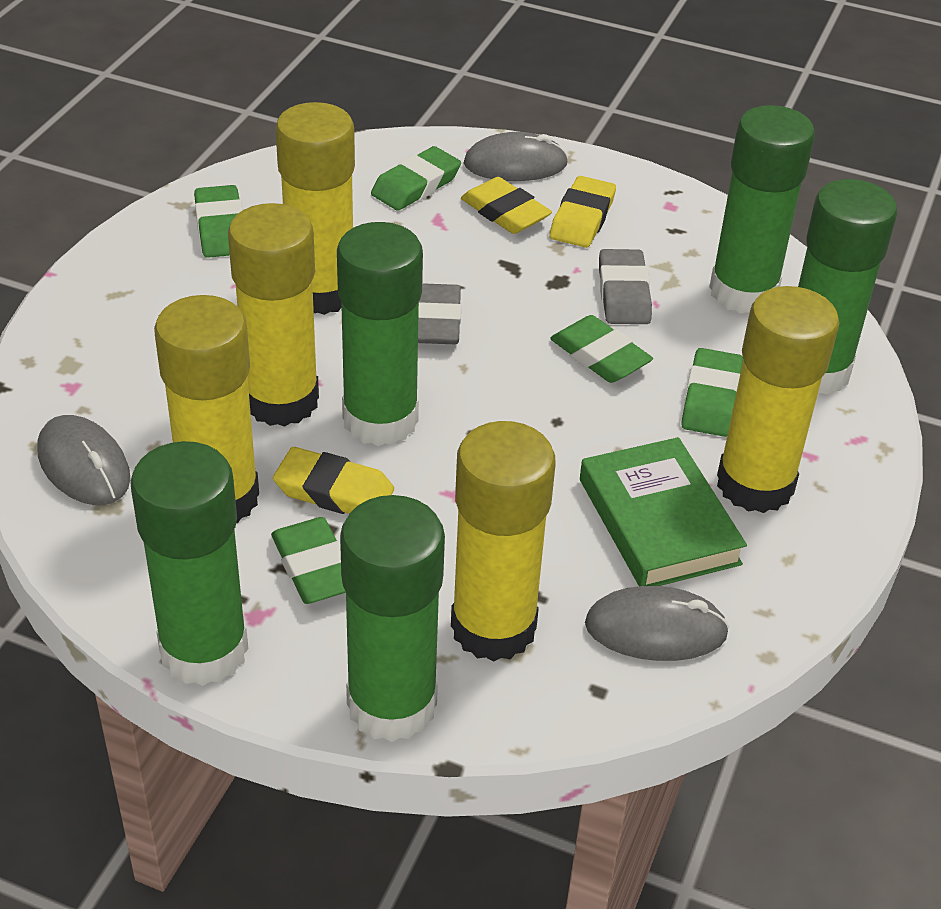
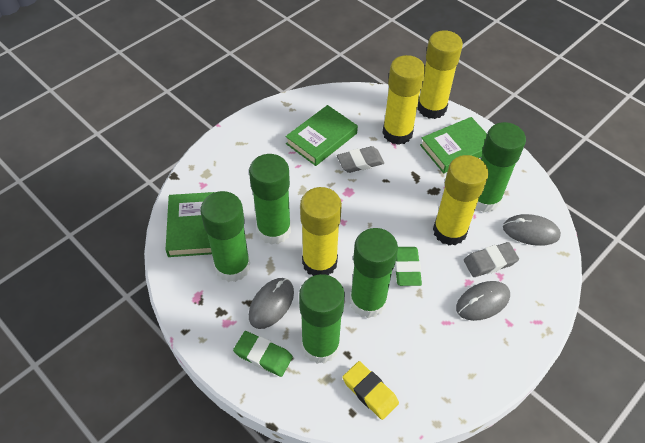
green book: [580,437,747,586] = 1 -> [165,192,215,257] [285,105,358,166] [420,117,487,173] = 3
green eraser: [194,185,243,258] [271,517,346,604] [371,146,461,211] [550,315,653,383] [682,348,743,437] = 5 -> [233,331,293,377] [395,247,422,286] = 2
yellow eraser: [273,447,394,514] [461,177,552,234] [549,176,616,248] = 3 -> [342,361,399,420] = 1
yellow glue stick: [154,295,259,523] [228,203,319,427] [275,102,355,315] [451,421,556,662] [717,286,839,513] = 5 -> [300,187,342,276] [382,55,425,145] [417,30,463,119] [433,155,489,245] = 4

